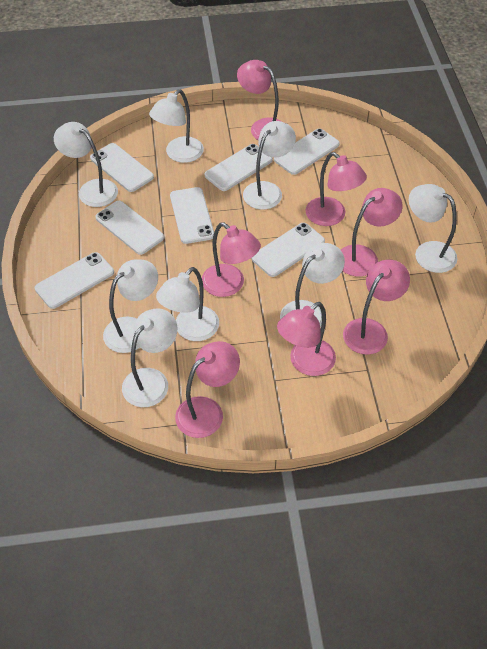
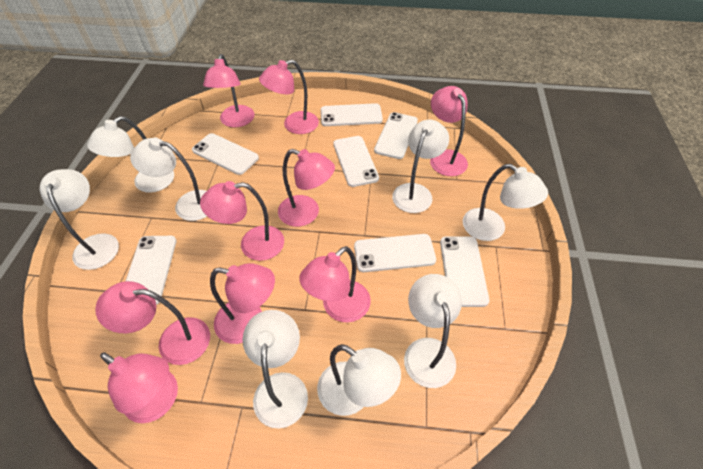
pink lamp: [175,341,240,438] [202,222,261,297] [237,60,282,140] [277,302,336,376] [305,152,367,226] [341,188,402,277] [343,260,410,354] = 7 -> [95,281,210,365] [100,352,178,423] [200,181,284,261] [203,54,254,128] [210,263,275,344] [259,59,319,134] [278,149,335,227] [299,246,371,322] [430,86,468,176] = 9

